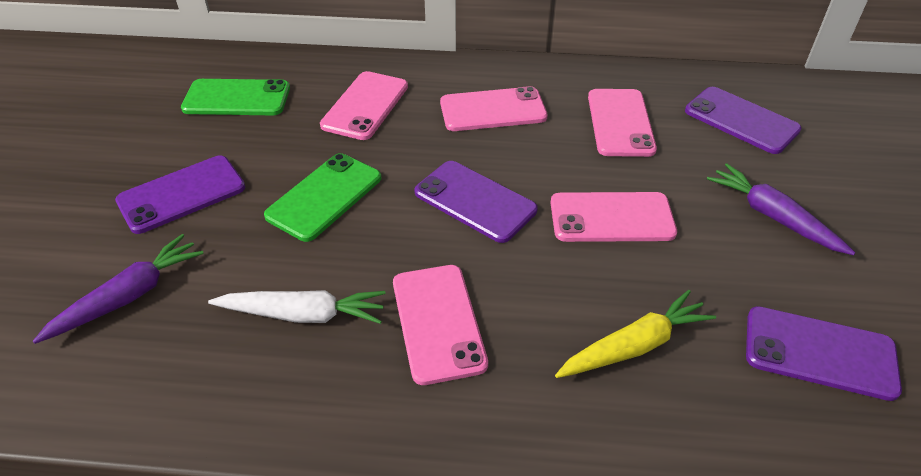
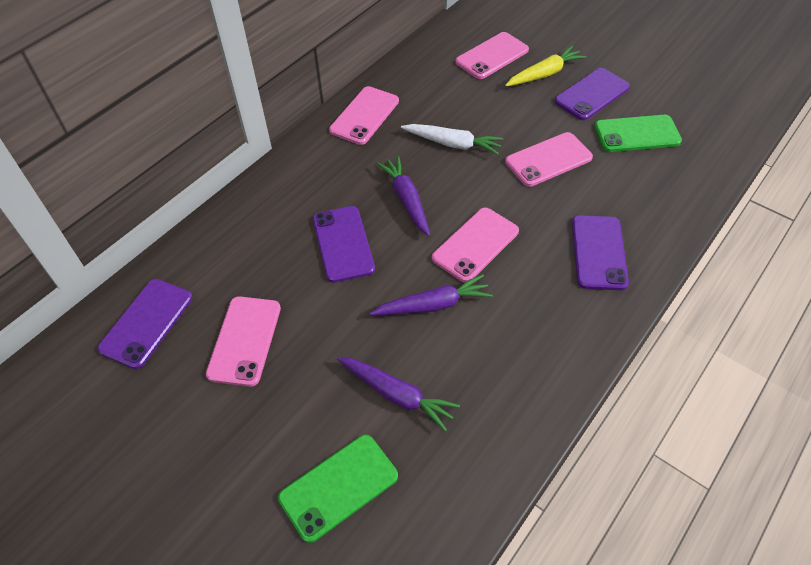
purple carrot: [33,234,204,344] [707,163,855,255] = 2 -> [337,357,460,431] [370,274,493,315] [376,156,430,236] = 3

